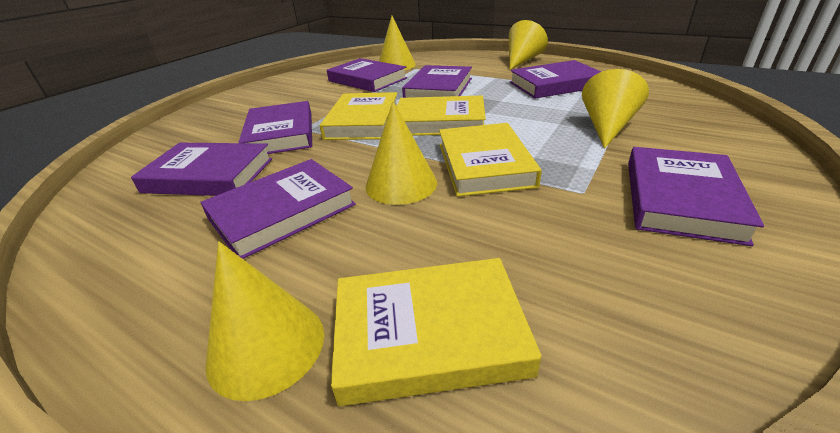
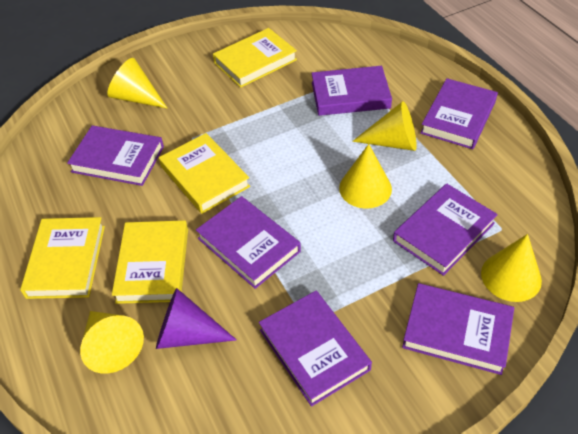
purple cone: none = 0 -> [156,288,237,349] = 1

